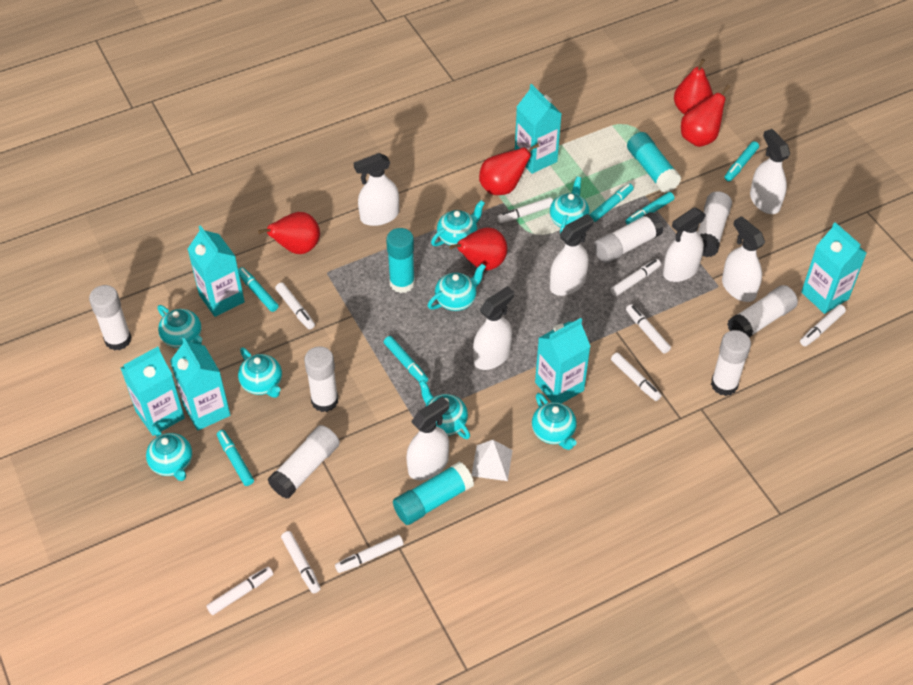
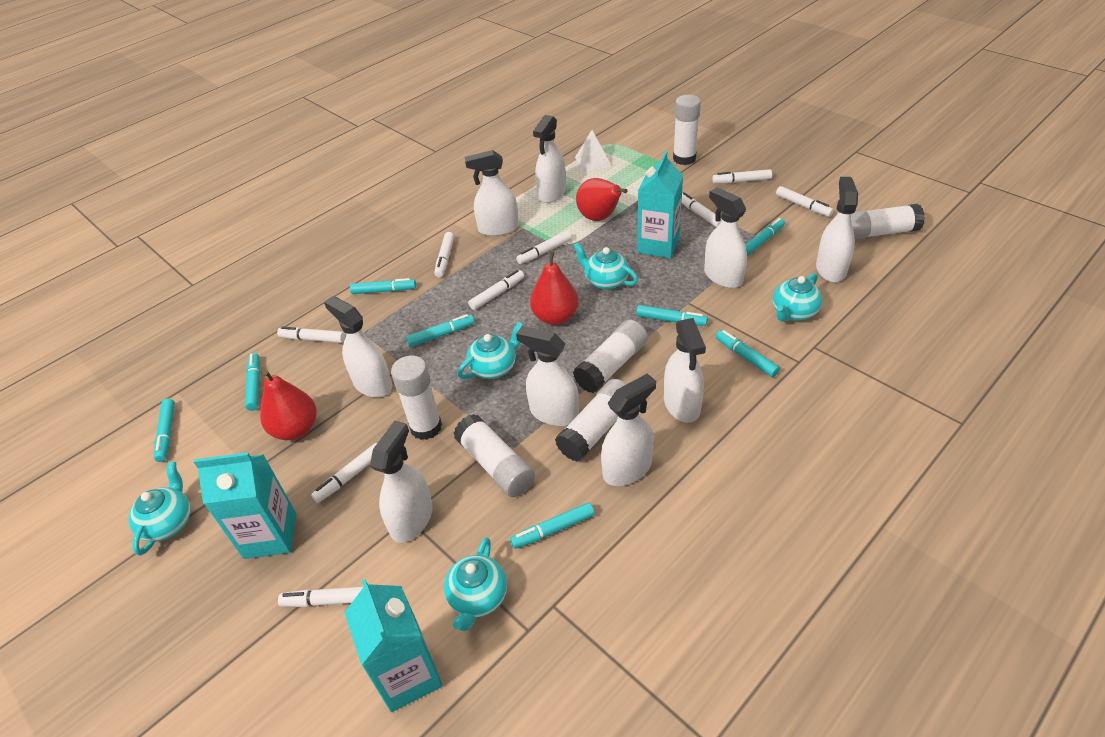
red pear: [258,212,320,254] [449,227,507,270] [479,143,540,195] [674,59,713,114] [681,85,730,147] = 5 -> [260,370,317,440] [530,251,579,325] [576,178,627,221] = 3
turquoise carton: [121,347,185,436] [170,338,230,431] [188,225,245,317] [515,84,562,174] [535,318,591,403] [801,222,867,314] = 6 -> [194,452,296,559] [344,579,443,712] [637,151,683,258] = 3
turquoise glue stick: [386,228,415,293] [393,461,474,525] [627,132,681,193] = 3 -> none = 0
turquoise marker: [217,430,254,486] [238,267,279,312] [384,336,428,382] [589,184,634,222] [626,192,674,225] [724,141,759,182] = 6 -> [154,399,175,462] [245,353,260,411] [350,278,416,294] [406,314,474,347] [510,503,595,549] [636,305,708,326] [716,330,780,377] [745,218,785,256] = 8
turquoise teapot: [146,424,192,481] [157,305,202,348] [238,348,282,398] [419,380,470,439] [428,263,486,311] [431,200,485,246] [532,393,577,450] [550,177,590,233] = 8 -> [128,462,191,555] [444,537,507,631] [457,322,524,379] [573,242,638,290] [773,273,822,322] = 5
white glue stick: [89,285,131,351] [268,425,340,499] [304,346,338,412] [594,212,663,263] [698,191,732,257] [711,330,751,396] [727,285,798,338] = 7 -> [391,355,442,440] [453,414,535,497] [555,379,626,462] [573,320,648,393] [673,95,701,165] [851,204,925,240] = 6
white spray bottle: [354,153,399,226] [406,396,449,480] [473,286,514,370] [550,214,594,296] [663,208,706,282] [722,216,765,302] [750,129,790,214] = 7 -> [324,296,392,397] [370,421,433,543] [465,150,519,236] [516,326,579,426] [533,115,566,203] [601,373,656,486] [664,318,706,423] [704,187,747,288] [816,177,858,282] = 9

